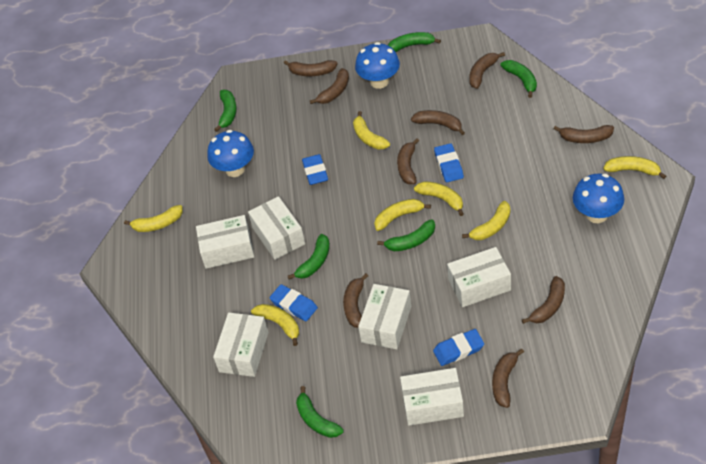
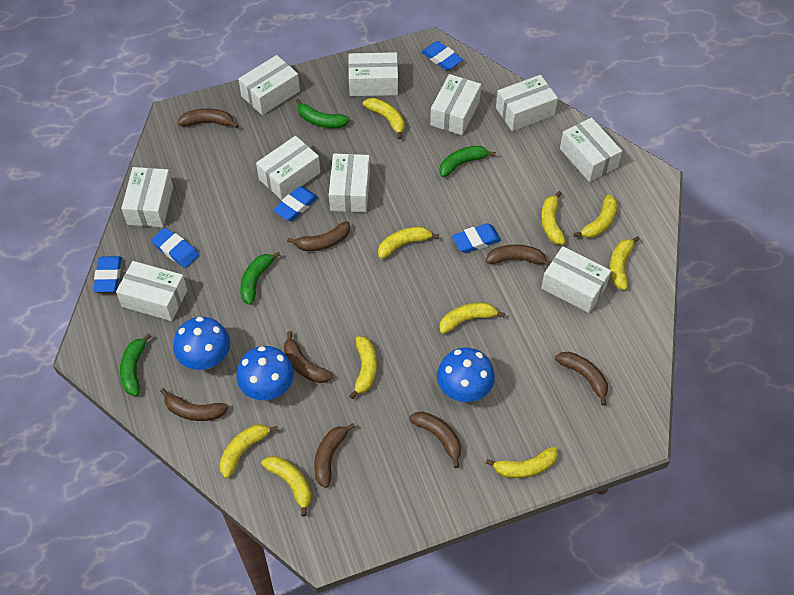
blue eraser: [269,284,318,321] [302,154,328,185] [433,329,484,366] [434,143,464,182] = 4 -> [93,256,122,292] [151,228,199,268] [273,186,318,221] [422,41,463,70] [452,223,501,253] = 5
brown banana: [284,60,338,76] [310,68,349,104] [343,273,368,328] [397,138,419,184] [411,110,465,135] [469,52,505,89] [492,348,524,408] [522,276,565,324] [553,125,614,143] = 9 -> [160,388,228,421] [178,108,239,129] [284,331,333,383] [287,221,350,251] [314,423,355,488] [409,411,461,468] [486,245,551,267] [555,352,608,406] = 8
green banana: [214,90,237,132] [288,234,330,279] [296,386,344,438] [377,219,435,251] [388,32,441,52] [500,60,537,98] = 6 -> [120,333,152,396] [240,252,281,305] [296,99,350,128] [439,146,496,177] = 4
white box: [196,215,254,269] [213,313,268,377] [248,196,305,260] [358,284,411,349] [400,368,464,426] [447,247,511,307] = 6 -> [116,261,188,321] [121,167,173,227] [238,55,300,115] [256,136,320,200] [329,154,370,212] [348,52,398,96] [430,74,481,135] [496,75,558,131] [541,246,611,313] [560,118,622,182] = 10
yellow banana: [124,205,183,232] [251,304,299,346] [353,111,390,150] [374,199,431,231] [414,181,464,216] [462,201,510,240] [603,156,666,179] = 7 -> [220,424,278,478] [261,456,311,517] [349,336,377,399] [363,98,405,139] [378,226,439,259] [440,302,505,334] [486,446,558,478] [541,191,566,245] [574,194,617,238] [610,236,640,290] = 10

